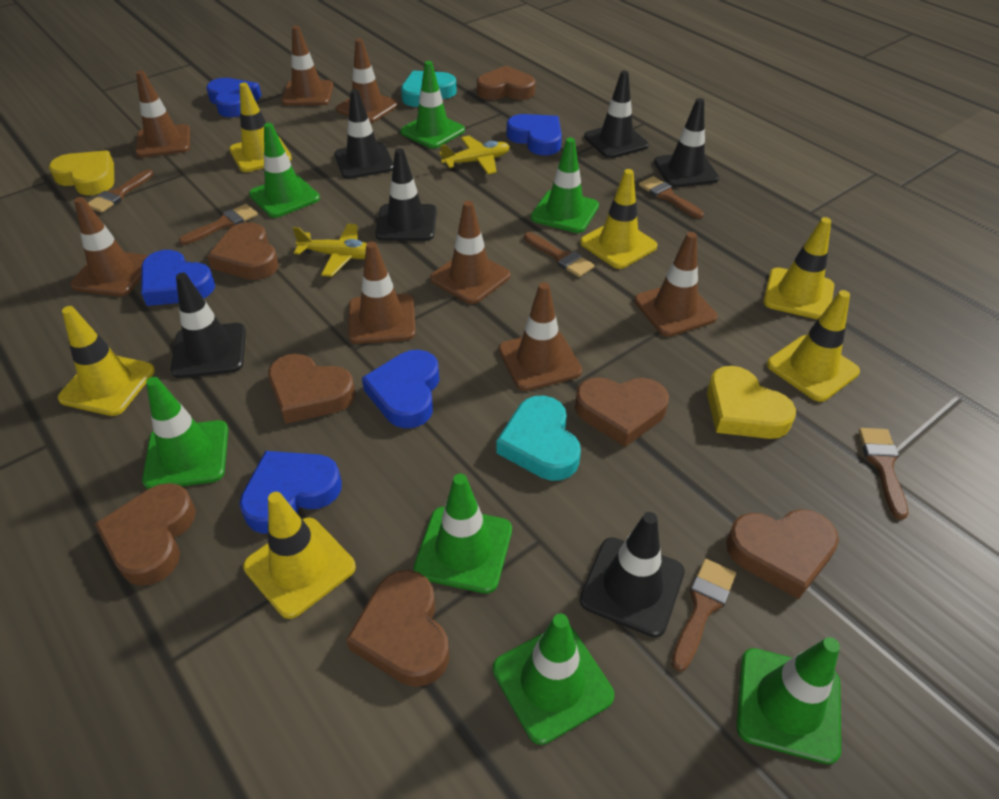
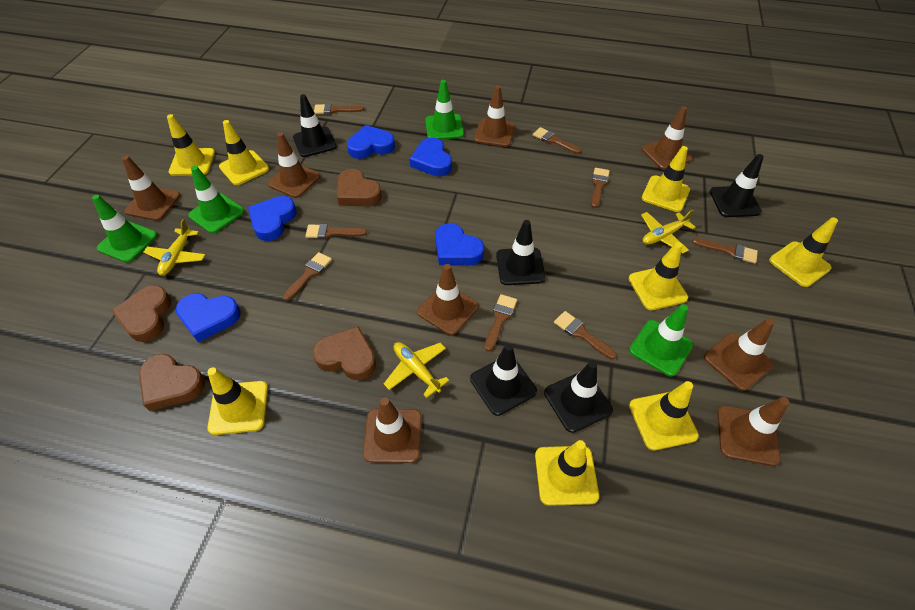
black traffic cone: [170,273,246,378] [334,89,394,179] [375,148,437,241] [580,512,685,637] [584,71,649,158] [654,98,719,187] = 6 -> [293,94,337,157] [470,343,537,416] [496,220,546,285] [544,361,613,433] [710,154,764,217] = 5
brown brush: [88,169,154,213] [179,204,258,245] [524,232,594,277] [639,176,704,219] [672,559,736,672] [859,428,908,520] = 6 -> [283,252,332,301] [305,224,367,239] [314,103,364,115] [484,294,517,351] [533,127,581,154] [554,311,617,359] [591,168,610,208] [692,238,758,264] = 8
brown heart: [95,483,196,586] [207,222,279,280] [268,354,355,424] [346,570,449,687] [477,65,536,100] [575,377,669,447] [726,509,839,599] = 7 -> [112,285,171,342] [139,354,205,411] [312,326,376,380] [337,169,382,206] = 4
green traffic cone: [142,377,228,489] [249,123,320,218] [400,61,465,148] [414,474,512,593] [493,614,614,745] [531,138,599,233] [736,637,841,764] = 7 -> [92,195,157,263] [188,166,244,233] [425,80,464,140] [629,304,693,376] = 4
turquoise heart: [401,70,456,107] [496,396,581,481] = 2 -> none = 0
yellow heart: [49,151,114,195] [707,366,796,439] = 2 -> none = 0
yellow plane: [293,224,367,277] [439,136,510,174] = 2 -> [143,219,205,276] [384,342,449,398] [641,210,696,253] = 3
yellow traffic cone: [58,306,155,416] [229,82,292,172] [243,492,356,619] [580,169,658,269] [763,217,834,320] [767,290,860,402] = 6 -> [167,114,215,176] [207,367,268,435] [219,120,269,185] [535,440,599,506] [629,242,688,310] [629,381,699,450] [642,146,690,212] [769,217,838,287] = 8

